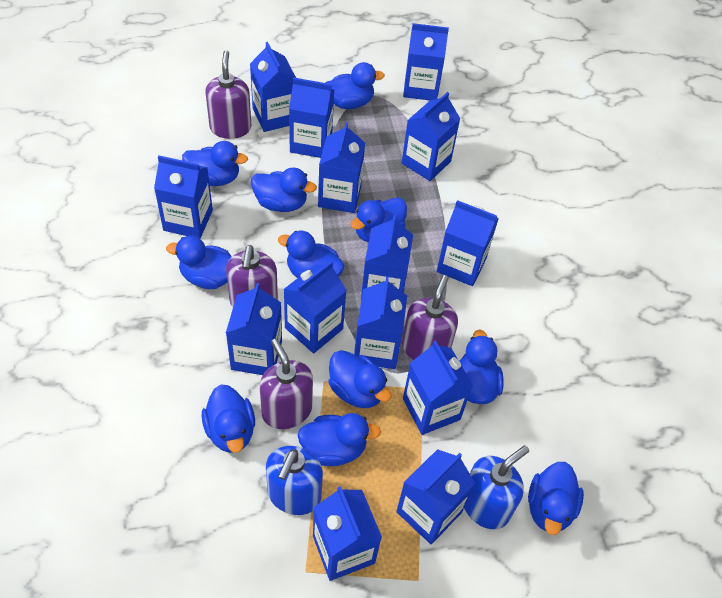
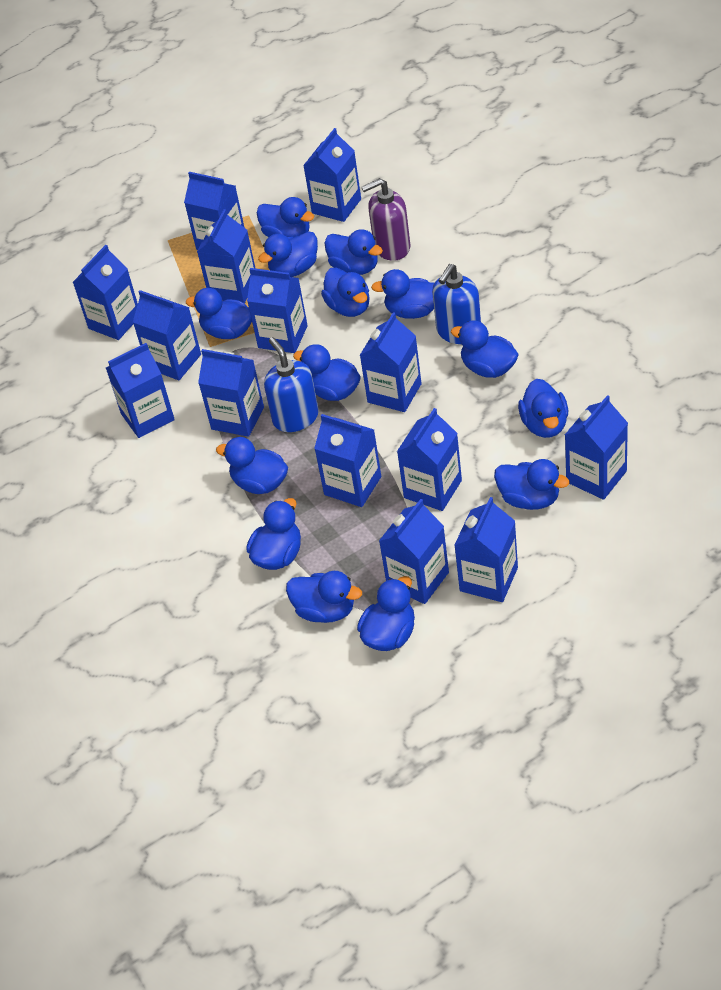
blue duck: [166,236,232,289] [182,141,248,186] [202,384,255,453] [251,168,317,212] [278,231,345,278] [298,413,381,466] [325,62,385,109] [328,350,392,408] [350,198,407,242] [459,329,504,404] [528,462,584,535] = 11 -> [186,288,252,339] [216,437,288,494] [246,498,301,570] [257,197,314,238] [258,231,318,277] [286,571,362,623] [293,344,361,401] [321,267,370,317] [325,229,383,275] [357,576,415,651] [371,269,434,319] [451,321,519,378] [494,459,570,510] [518,379,568,438] = 14
purple soap dispenser: [205,50,252,139] [226,245,278,307] [260,339,313,429] [402,275,458,360] = 4 -> [362,178,411,261] = 1

